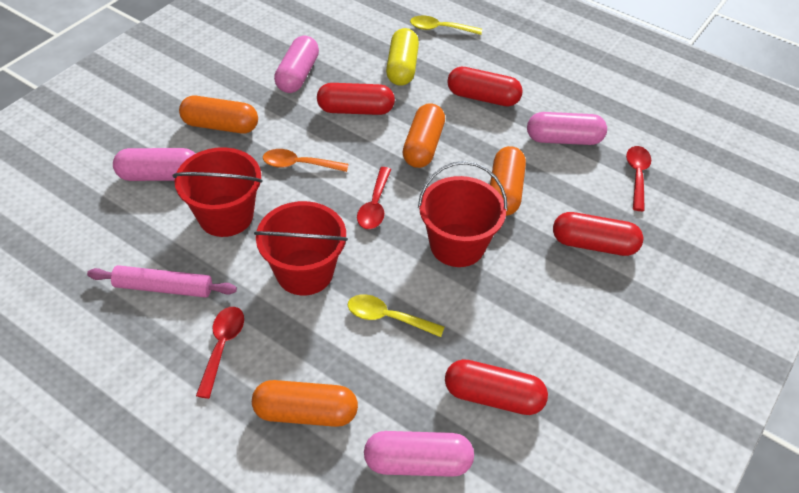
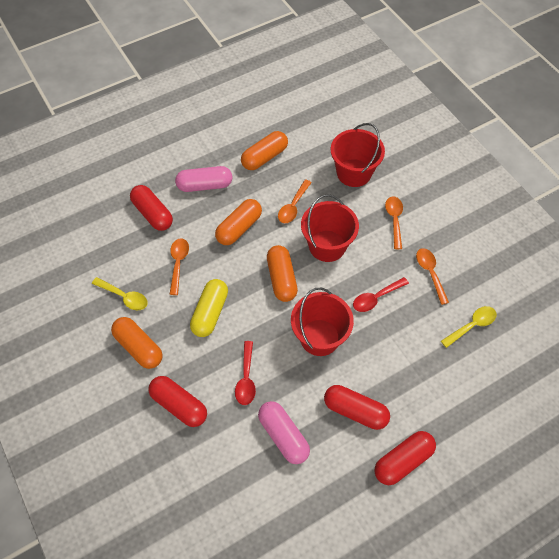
orange spoon: [263,149,349,172] = 1 -> [170,238,189,295] [278,179,312,223] [385,196,403,249] [416,248,449,305] = 4
pink capsule: [113,148,195,181] [274,36,319,93] [364,431,474,477] [527,112,607,145] = 4 -> [175,166,232,192] [258,401,310,464] = 2
pink rolling pin: [87,265,237,298] = 1 -> none = 0
red spoon: [196,307,244,399] [357,167,391,229] [626,146,651,211] = 3 -> [235,341,256,405] [353,277,409,312] = 2

